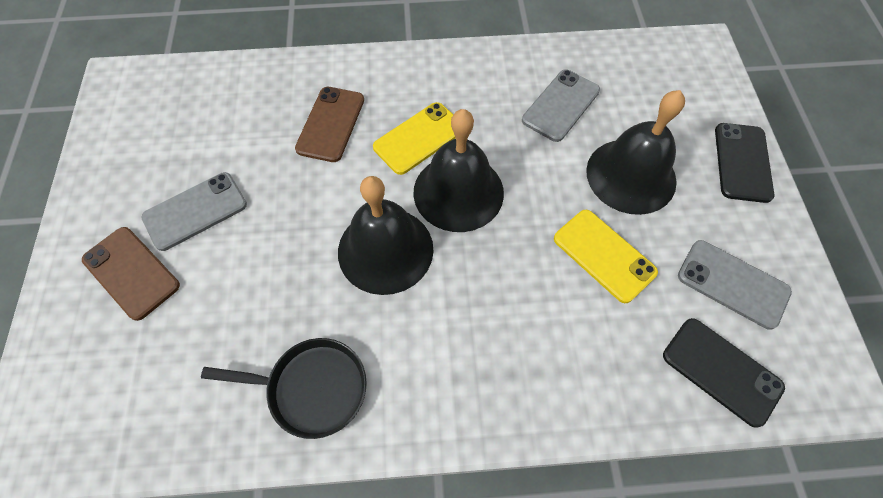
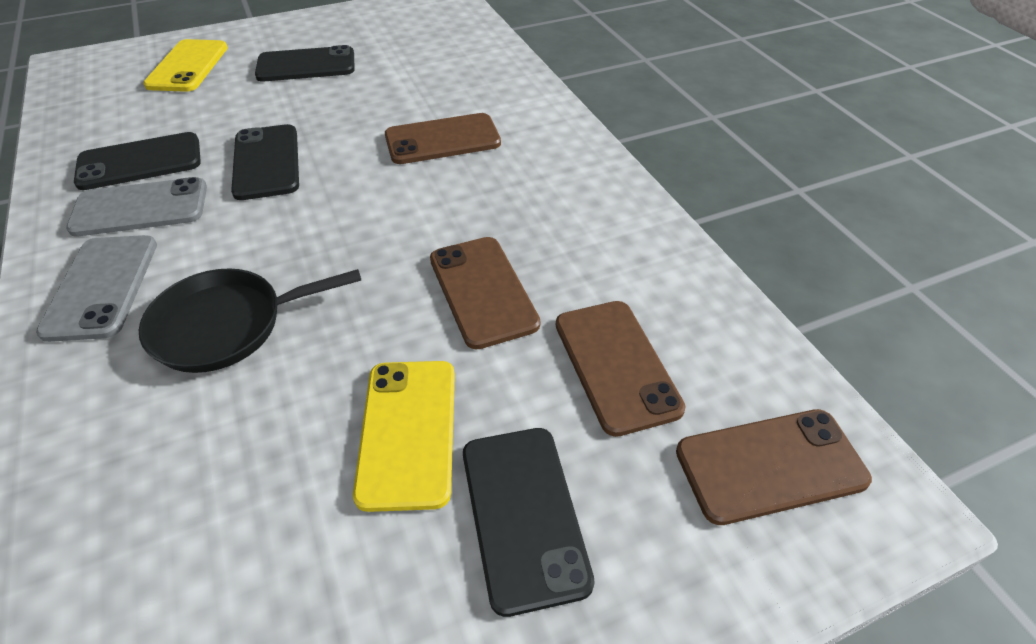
black bell: [338,176,433,295] [414,109,504,232] [586,90,685,215] = 3 -> none = 0
black phone: [663,318,785,428] [715,123,774,203] = 2 -> [74,132,201,190] [231,124,299,200] [255,45,354,82] [463,428,595,617] = 4
brown phone: [82,227,180,321] [295,87,364,162] = 2 -> [385,113,501,164] [430,237,540,350] [556,301,686,437] [676,409,872,525] = 4
grey phone: [141,172,247,251] [522,69,600,142] [678,240,792,330] = 3 -> [36,235,157,342] [66,177,207,236] = 2

